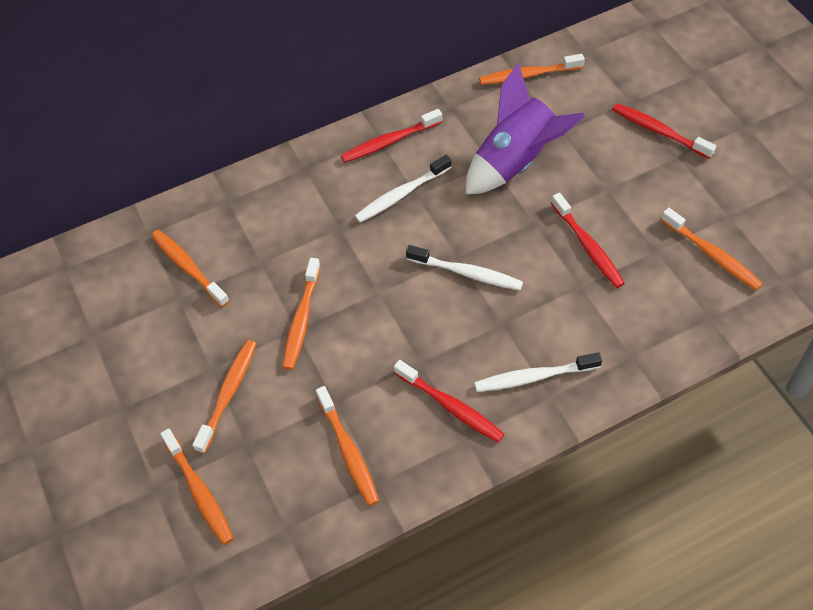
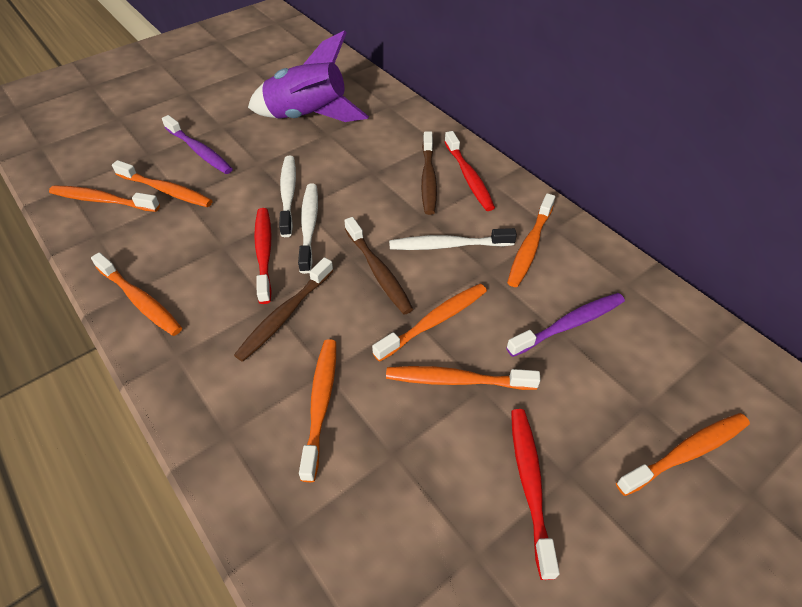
brown toothbrush: none = 0 -> [234,257,334,362] [344,217,413,315] [421,131,437,215] = 3
orange toothbrush: [151,230,230,307] [160,429,234,545] [192,340,257,454] [283,258,321,370] [316,386,379,506] [479,54,585,85] [661,208,763,291] = 7 -> [49,185,160,212] [91,252,182,336] [112,160,213,207] [299,339,336,482] [372,284,487,362] [386,366,540,390] [507,193,555,287] [616,413,750,496] = 8
purple toothbrush: none = 0 -> [162,115,233,174] [506,293,625,357] = 2
red toothbrush: [341,109,442,163] [394,360,505,443] [551,193,625,288] [612,103,716,159] = 4 -> [254,208,272,304] [444,131,495,211] [511,409,560,580] = 3

